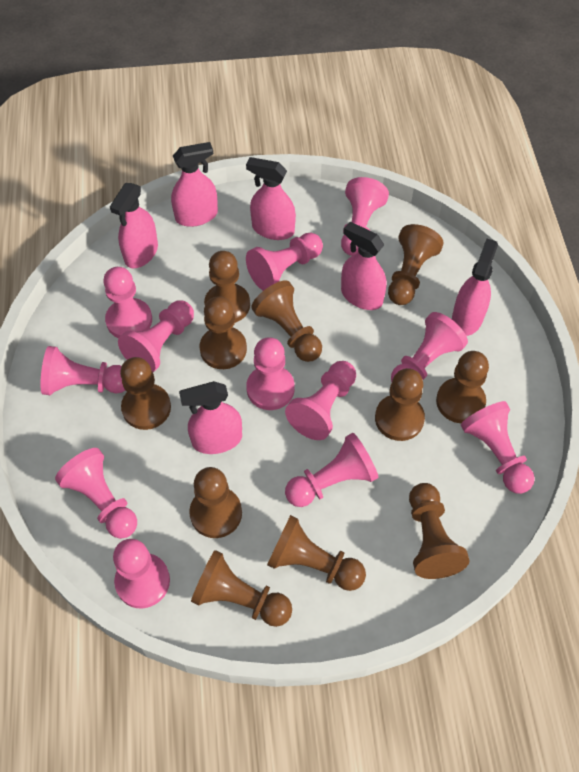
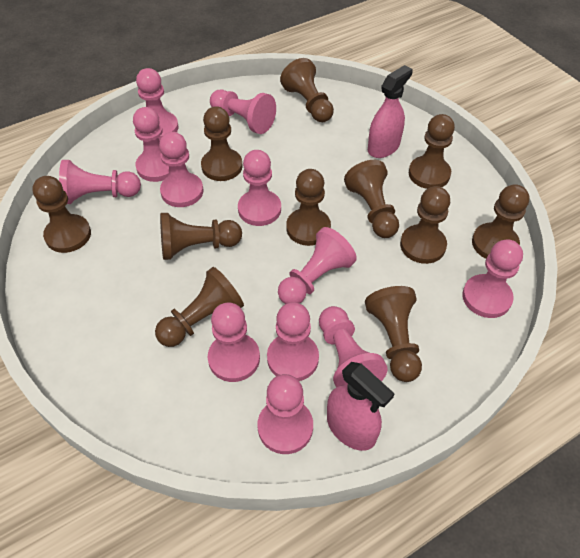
pink spray bottle: [110,183,158,268] [171,142,218,227] [179,381,242,454] [246,157,296,240] [341,222,386,310] [452,239,498,336] = 6 -> [327,362,395,451] [368,65,413,158] = 2

